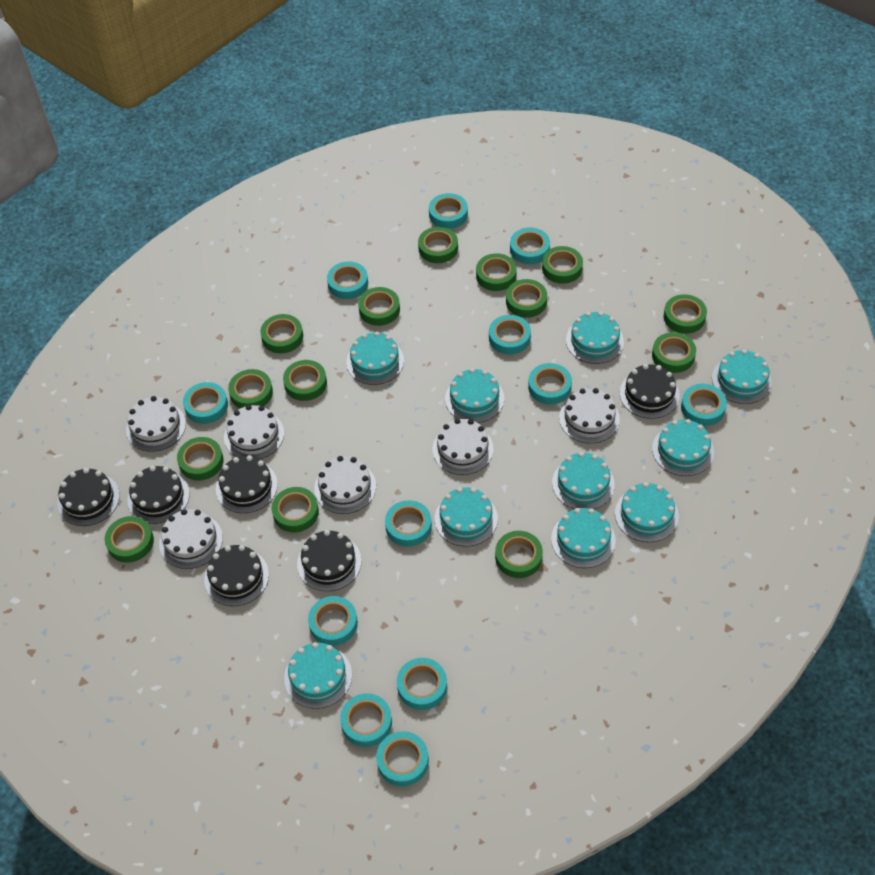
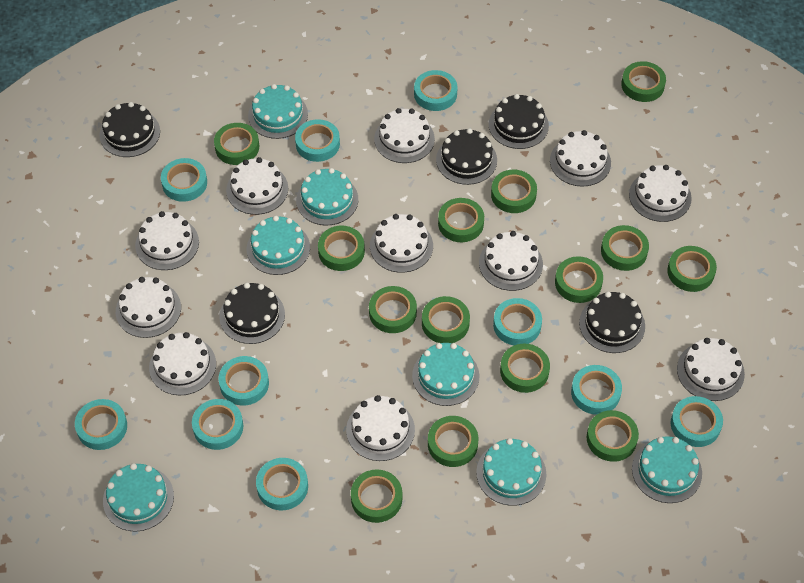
black cake: [57,468,120,526] [127,466,190,524] [204,545,269,606] [216,455,278,513] [297,530,362,591] [620,364,680,419] = 6 -> [99,102,160,157] [219,283,285,344] [436,128,497,185] [489,94,549,149] [579,291,645,353] = 5
turquoise cake: [284,642,352,709] [346,332,404,385] [435,487,498,546] [445,368,504,423] [551,508,616,568] [552,452,615,509] [566,312,624,364] [615,482,679,542] [652,419,714,476] [712,349,772,404] = 10 -> [103,463,174,532] [247,216,310,275] [248,84,308,139] [296,168,358,226] [412,343,479,406] [476,438,546,506] [632,436,702,503] = 7
turquoise tape: [183,382,228,424] [308,596,358,646] [327,261,368,299] [340,693,392,747] [376,731,429,786] [385,500,432,547] [397,658,447,710] [429,193,468,229] [489,315,531,354] [510,227,550,264] [528,363,572,405] [681,384,727,426] = 12 -> [75,399,127,450] [161,158,207,202] [192,399,243,450] [219,356,269,406] [256,458,308,510] [295,119,340,162] [414,70,458,111] [493,298,542,345] [571,365,622,415] [671,396,723,447] = 10
white cake: [126,396,186,452] [159,509,223,569] [224,405,284,459] [314,456,376,514] [432,418,493,475] [559,388,620,443] = 6 -> [116,277,181,338] [135,211,199,270] [149,332,216,395] [226,157,288,215] [346,395,415,461] [370,214,433,273] [374,108,435,163] [479,231,543,291] [550,130,611,187] [629,165,692,222] [677,338,745,401] = 11

